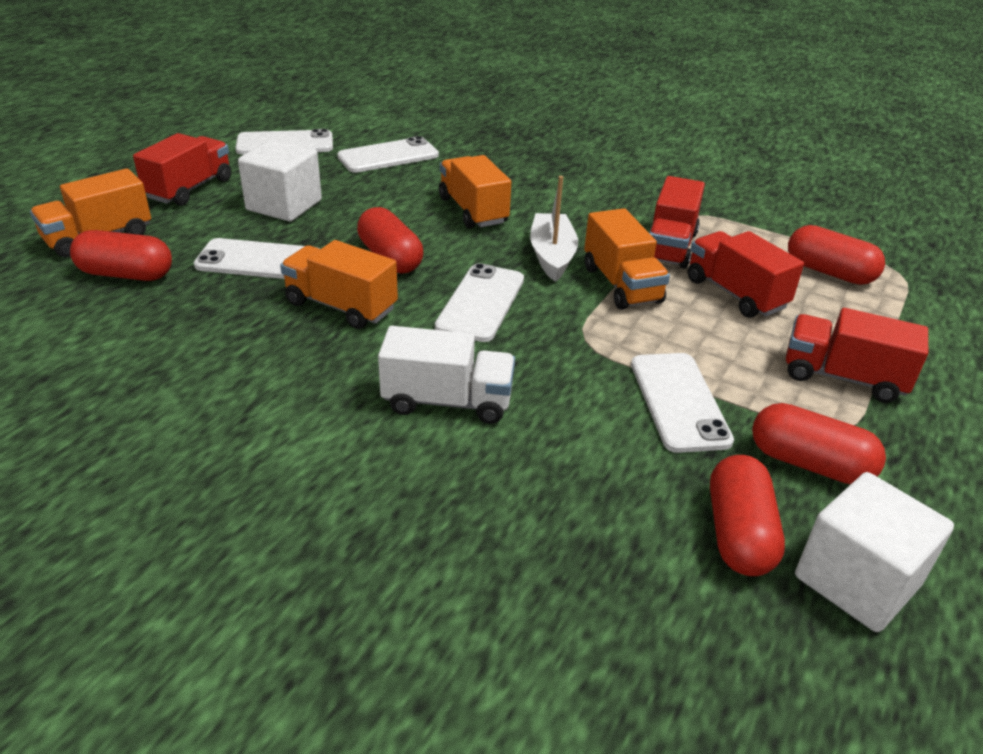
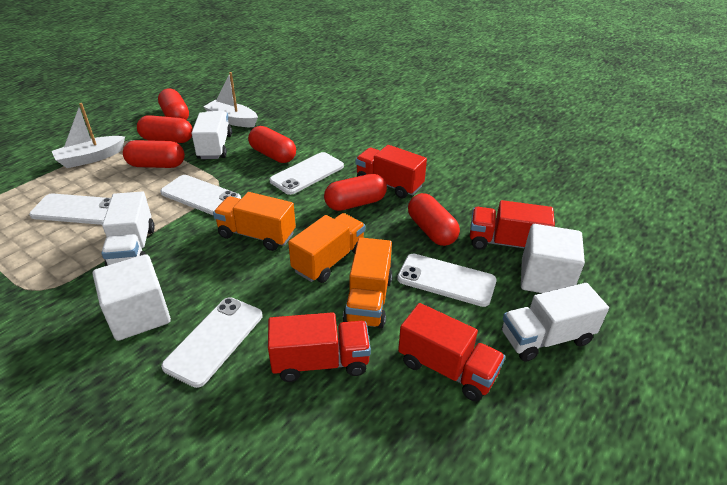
orange truck: [30,169,151,258] [280,240,398,329] [439,155,511,228] [584,208,670,310] = 4 -> [213,192,296,251] [288,213,365,283] [343,237,392,329] = 3
red capsule: [70,230,172,281] [357,207,423,273] [710,455,785,576] [752,403,886,484] [788,225,885,285] = 5 -> [123,140,185,168] [137,115,193,143] [158,88,189,120] [248,126,296,163] [324,174,387,211] [408,193,460,246] = 6
white boat: [530,176,578,282] = 1 -> [52,103,125,168] [203,72,258,127] = 2
white truck: [378,326,515,424] = 1 -> [101,192,155,266] [192,111,232,159] [502,283,609,362] = 3

